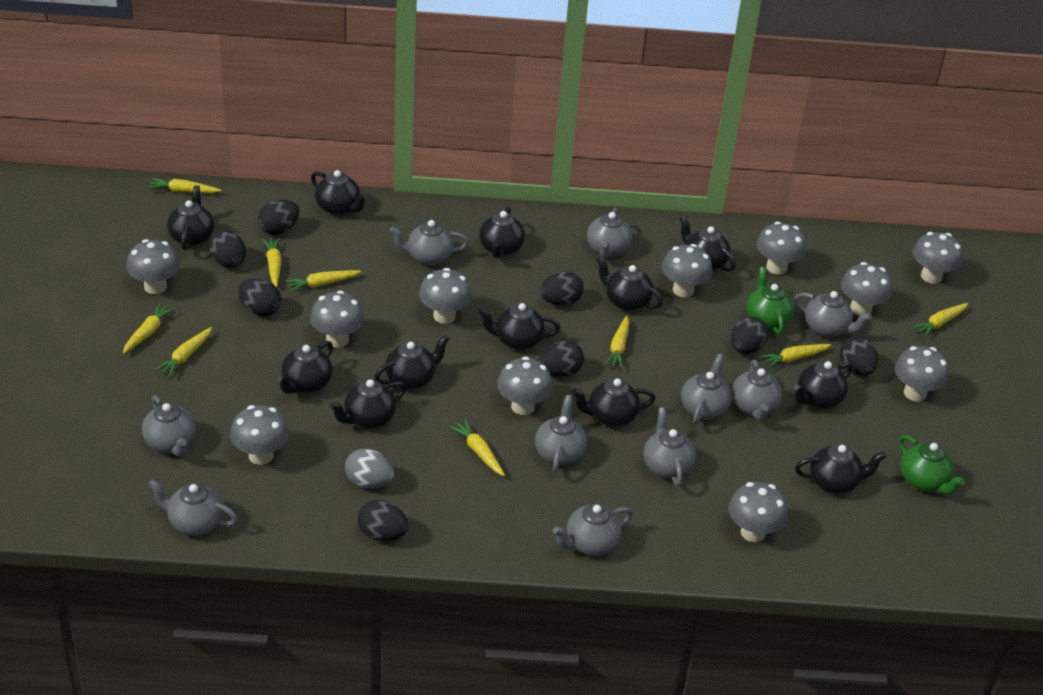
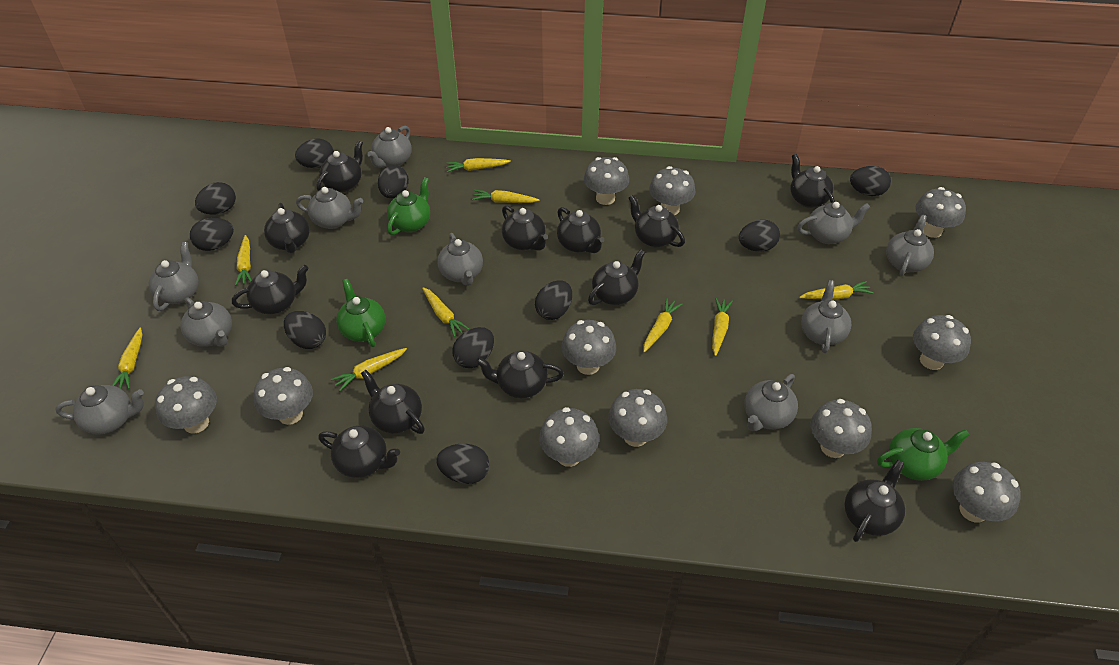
black egg: [209,229,246,268] [238,279,281,316] [258,200,299,235] [357,500,408,541] [539,341,584,377] [540,271,583,306] [731,317,768,354] [840,336,878,376] = 8 -> [190,218,234,251] [195,182,236,215] [284,311,326,349] [295,139,334,168] [378,165,409,198] [436,444,490,484] [452,327,494,368] [535,280,572,320] [739,220,780,252] [850,166,891,196] = 10
green teapot: [746,267,794,335] [898,435,965,495] = 2 -> [336,279,385,347] [387,177,430,235] [877,428,969,481] = 3
grey egg: [345,449,394,488] = 1 -> none = 0

